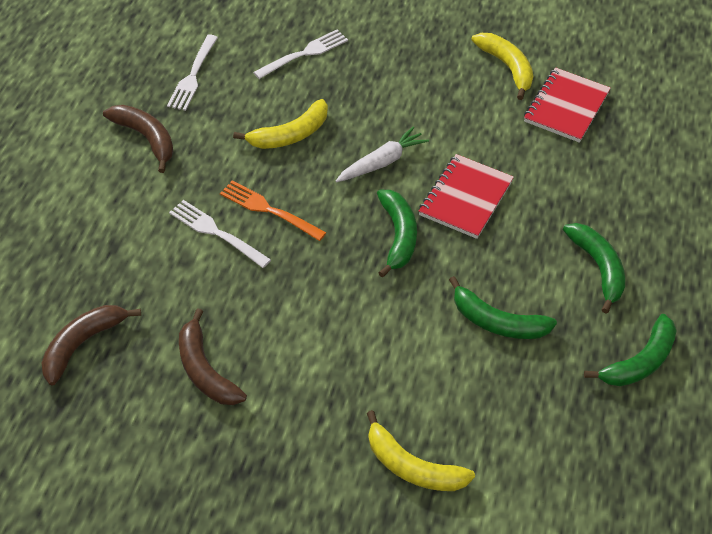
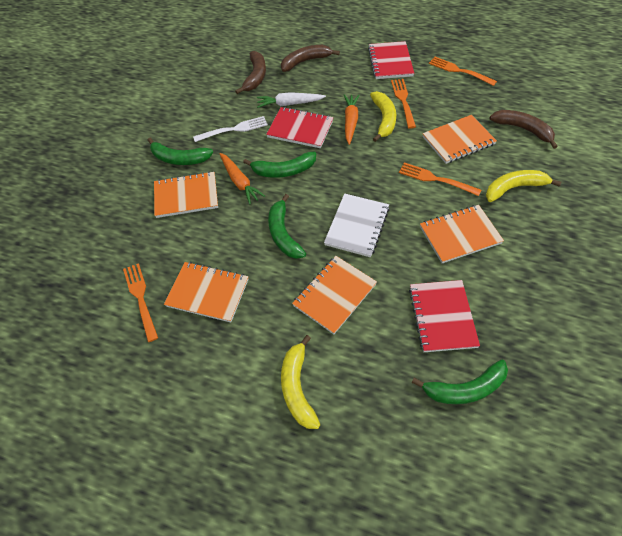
orange carrot: none = 0 -> [220,153,265,205] [344,94,360,145] = 2
orange fork: [220,180,326,241] = 1 -> [123,263,158,342] [391,79,416,129] [399,162,481,196] [429,57,497,86] = 4
orange notebook: none = 0 -> [154,171,218,218] [164,262,249,322] [292,256,377,334] [420,205,504,263] [423,115,497,164] = 5
red notebook: [419,154,514,239] [524,67,611,143] = 2 -> [266,107,333,148] [368,41,414,79] [409,280,480,352] = 3
white fork: [167,35,218,111] [169,200,271,268] [253,30,348,79] = 3 -> [193,116,268,142] = 1
white notebook: none = 0 -> [324,193,389,257] = 1

